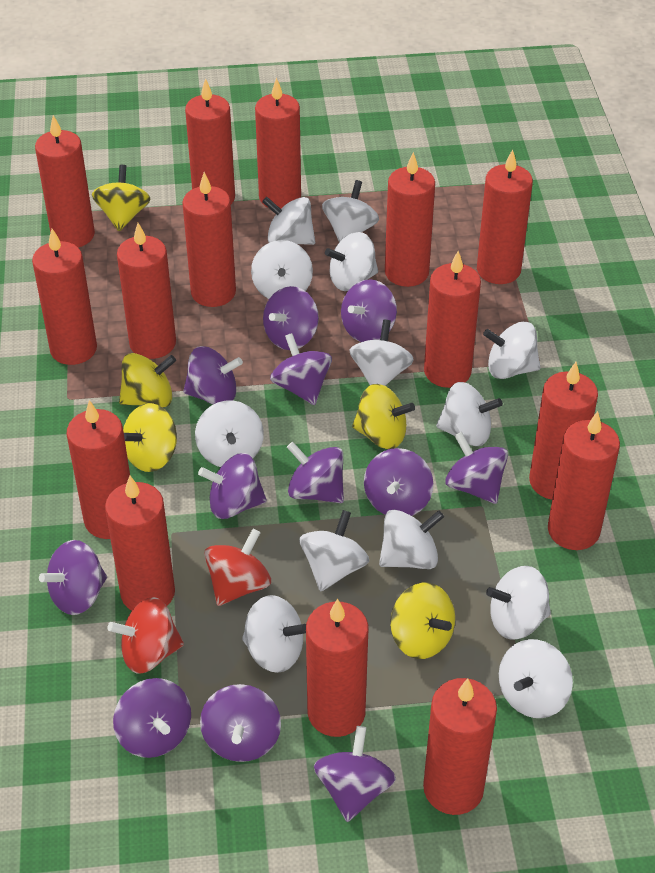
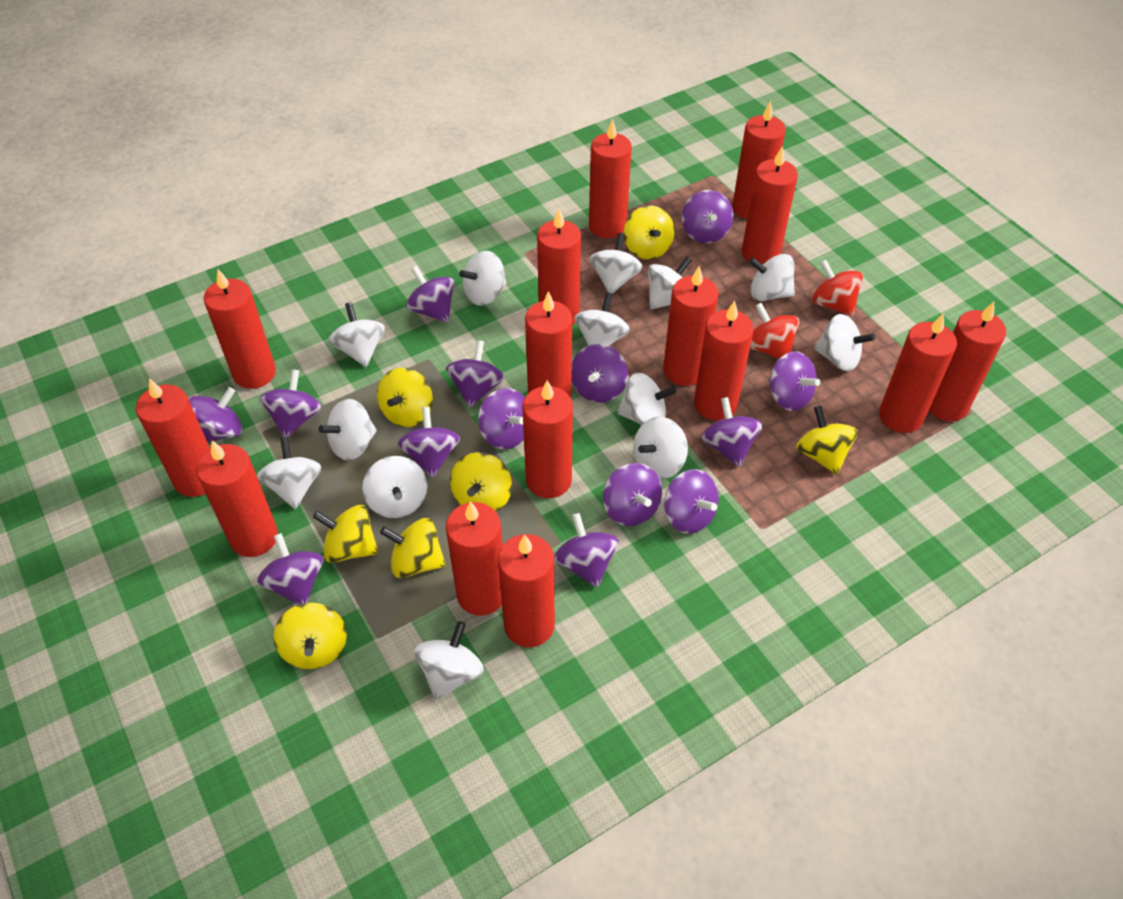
purple spinning top: [39,540,107,615] [113,678,191,758] [183,346,243,404] [198,453,267,519] [200,684,281,762] [263,286,319,350] [270,333,332,405] [287,442,344,503] [314,726,396,822] [341,280,397,342] [364,448,434,516] [445,432,508,504] = 12 -> [188,387,242,442] [257,533,323,605] [260,369,321,437] [398,407,460,478] [406,266,455,323] [446,340,505,408] [478,388,525,449] [554,513,618,588] [572,344,628,403] [603,463,662,526] [664,469,719,534] [682,190,733,243] [701,397,762,467] [769,351,820,411] = 14
yellow spinning top: [92,165,151,231] [119,353,176,408] [123,403,177,472] [352,384,415,449] [390,583,455,659] = 5 -> [273,603,347,669] [313,505,378,563] [377,367,433,427] [380,518,446,578] [450,452,512,511] [624,205,675,260] [796,406,858,475] = 7

